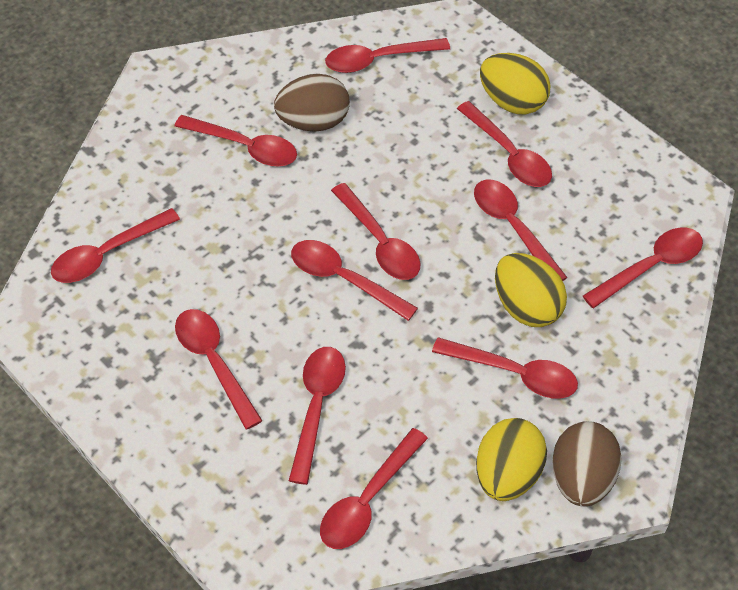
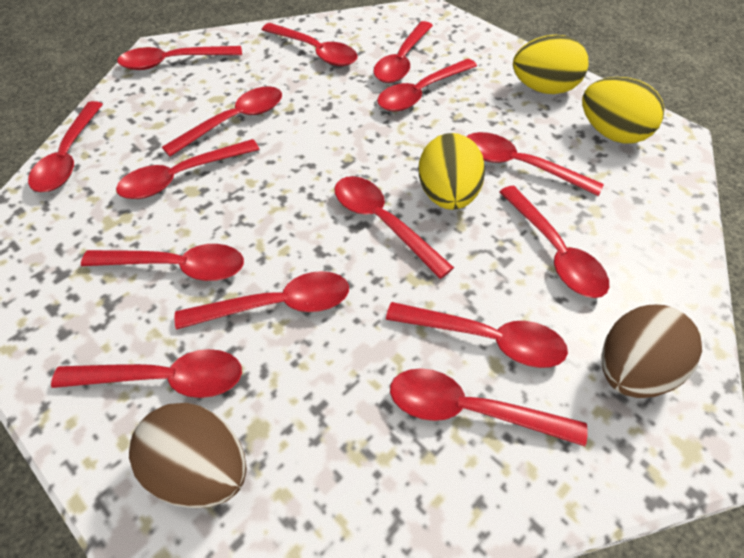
red spoon: [51,208,180,283] [175,115,297,167] [175,309,263,430] [289,347,346,485] [291,240,418,321] [320,428,428,549] [325,38,450,73] [331,183,420,280] [432,337,578,399] [457,101,552,187] [474,179,568,281] [583,227,703,308] = 12 -> [28,101,103,192] [51,349,242,398] [81,244,244,281] [116,139,260,199] [117,46,242,70] [162,86,282,157] [175,271,349,330] [261,23,358,66] [334,176,454,279] [374,21,433,83] [377,59,477,112] [386,302,568,368] [390,368,588,446] [467,132,604,196] [499,185,609,298] = 15

